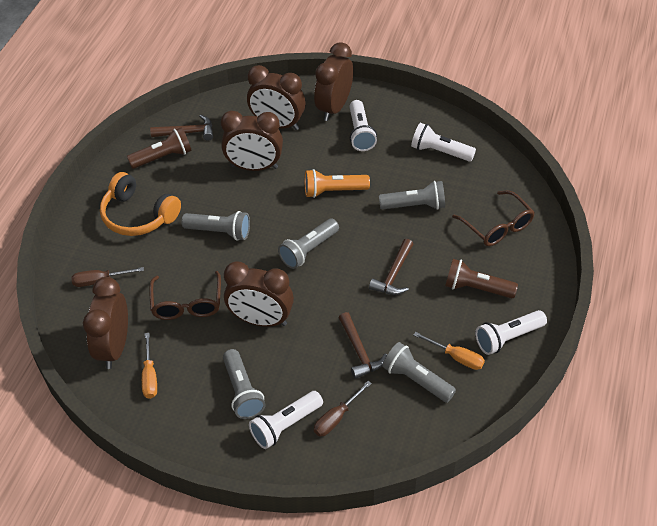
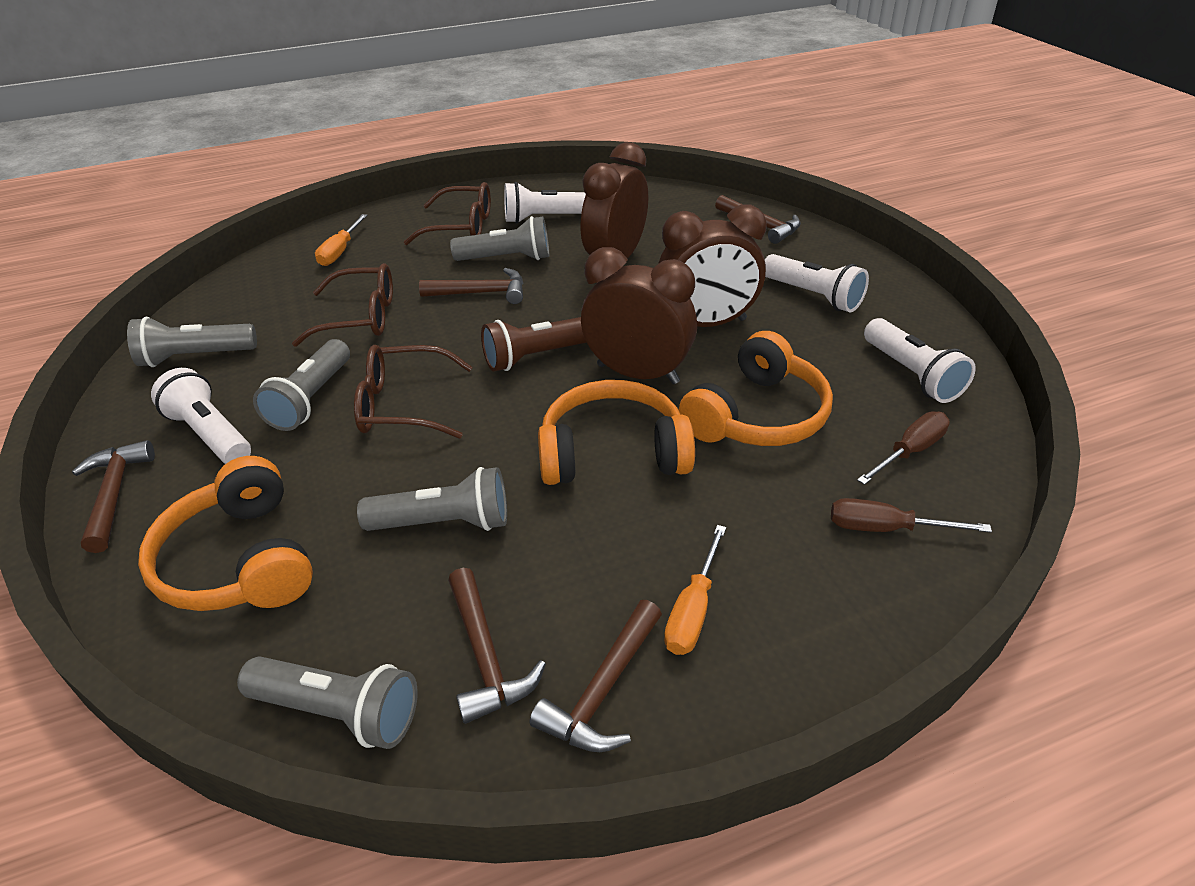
brown clock: [83,277,128,369] [221,111,283,171] [224,261,294,327] [247,65,306,130] [314,42,353,121] = 5 -> [581,142,648,259] [581,247,697,384] [658,204,767,327] = 3
brown flashlight: [127,127,191,169] [445,259,518,298] = 2 -> [481,317,587,372] = 1
brown glasses: [149,271,221,320] [452,191,535,246] = 2 -> [292,263,393,347] [354,345,473,439] [404,182,491,245] = 3
brown hammer: [150,114,213,141] [339,312,387,379] [369,239,413,295] = 3 -> [72,440,155,553] [419,268,523,304] [448,568,546,724] [530,600,662,752] [715,195,801,244] = 5
orange flashlight: [305,169,370,198] = 1 -> none = 0
orange headphones: [100,172,181,236] = 1 -> [138,456,313,611] [538,380,695,485] [679,331,833,446] = 3

